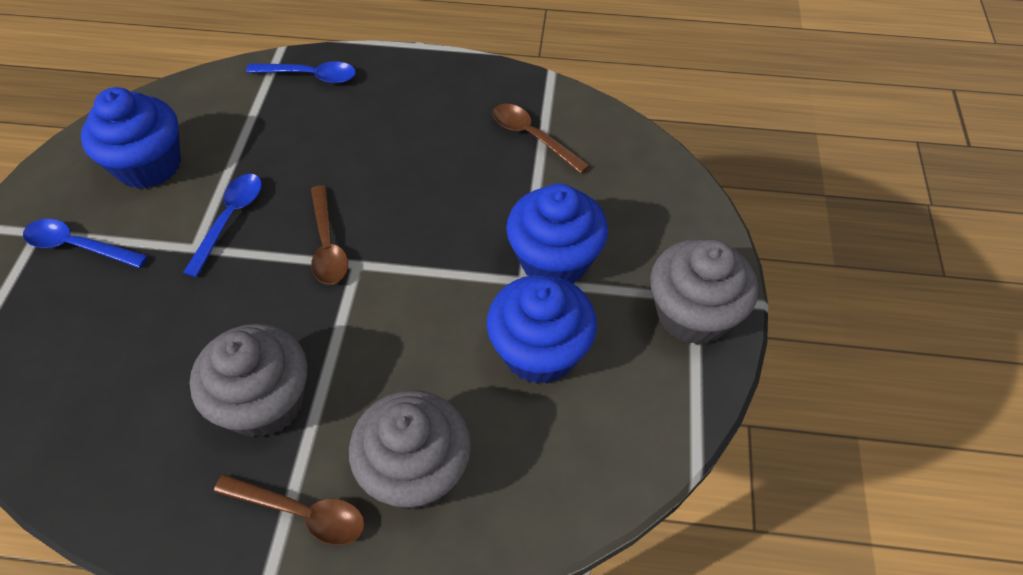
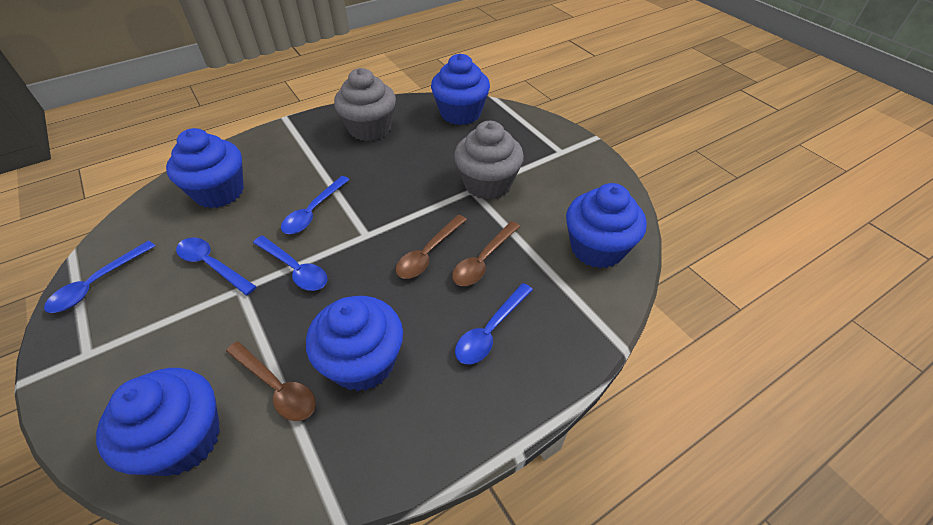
blue cupcake: [81,87,181,189] [487,275,597,384] [506,183,608,284] = 3 -> [96,368,220,476] [166,128,244,208] [306,296,403,391] [431,54,490,125] [566,183,647,268] = 5
blue spoon: [23,219,148,268] [183,174,262,277] [246,61,356,83] = 3 -> [44,241,155,313] [176,238,257,295] [253,236,327,291] [281,176,350,234] [455,283,533,364] = 5
grey cupcake: [190,324,307,438] [349,390,471,510] [650,239,758,345] = 3 -> [334,68,396,141] [454,121,524,200] = 2

